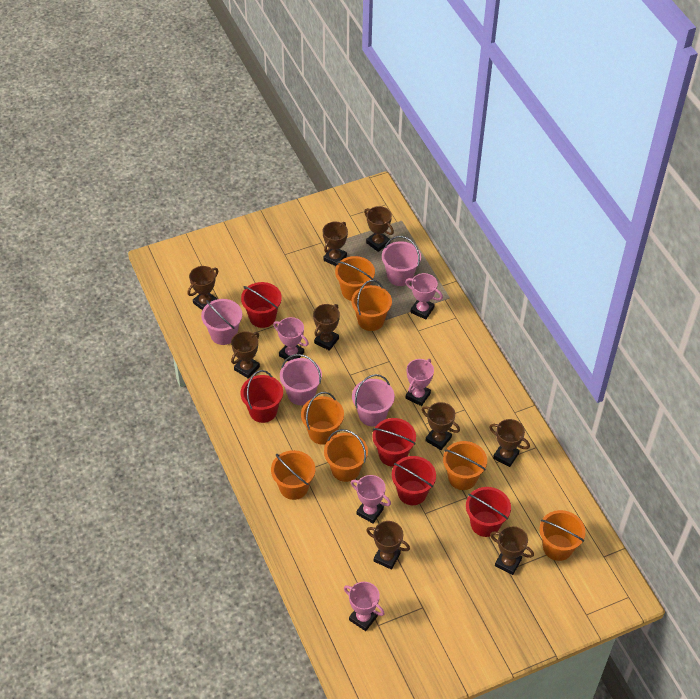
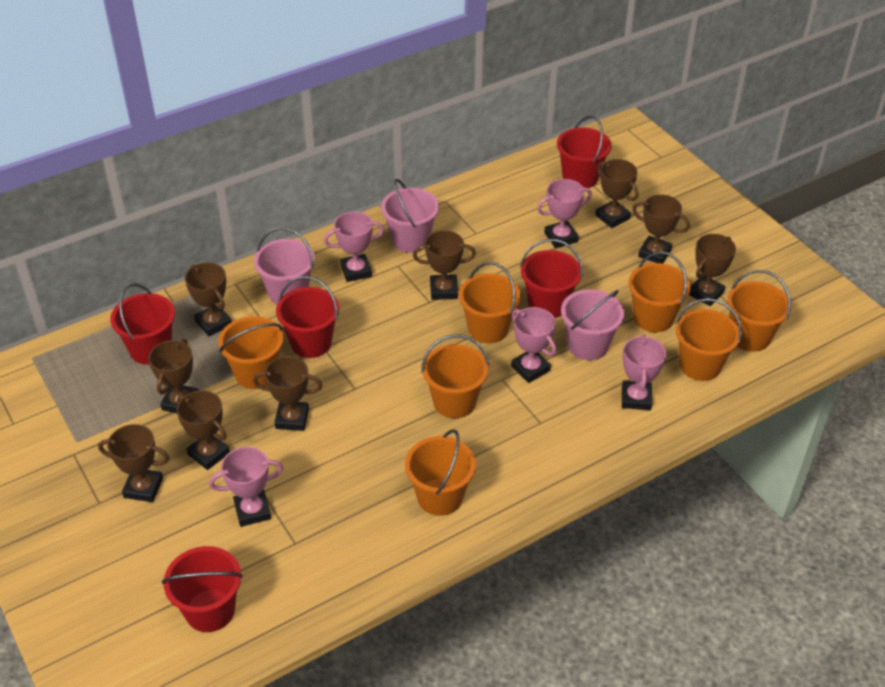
pink bucket: [201,299,242,345] [280,354,322,405] [352,374,395,426] [382,236,421,286] = 4 -> [254,227,315,305] [381,179,439,253] [561,289,624,360] = 3

